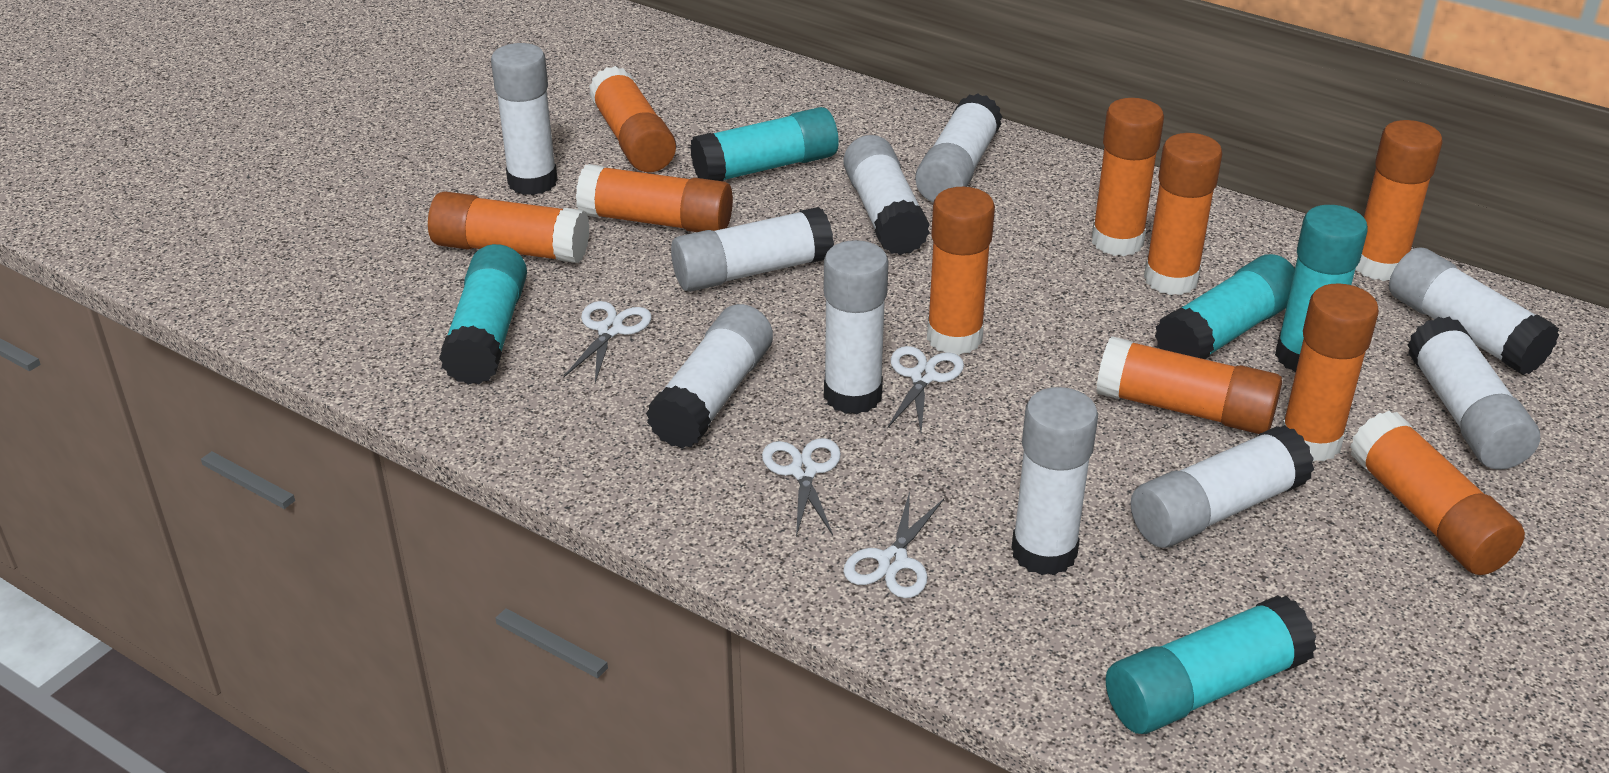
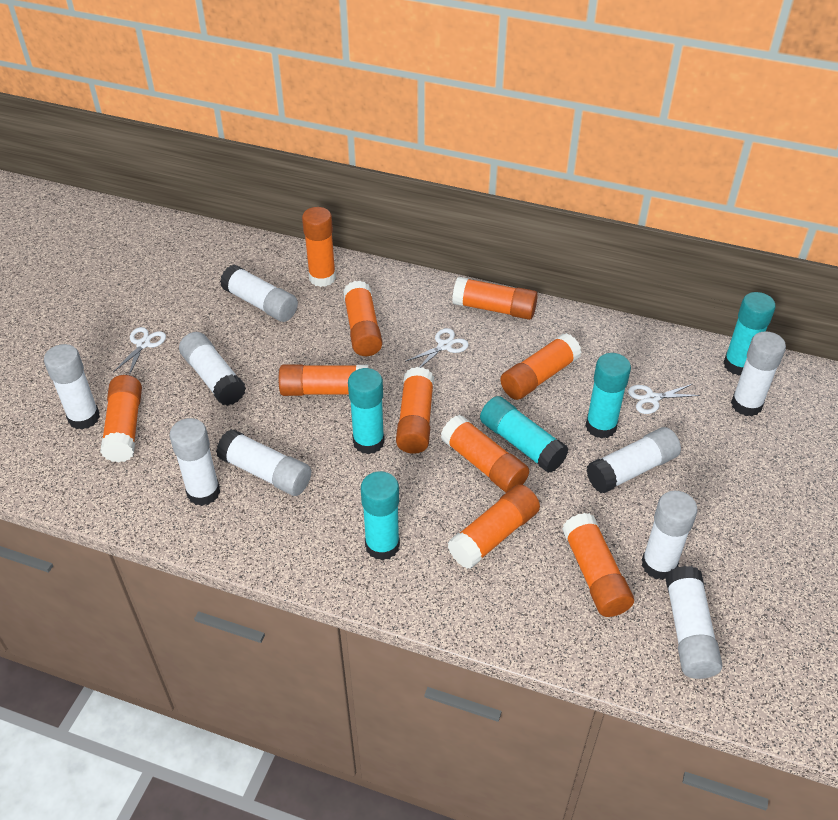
white glue stick: [491,43,558,195] [646,304,773,449] [671,207,834,292] [824,240,889,414] [843,135,930,255] [915,93,1003,203] [1012,387,1098,575] [1130,425,1314,548] [1389,247,1559,375] [1407,316,1540,470] = 10 -> [44,344,100,430] [170,418,220,506] [179,332,246,406] [216,429,311,496] [220,264,298,322] [586,427,681,493] [642,491,698,580] [665,566,722,679] [731,331,786,416] = 9
white scissors: [563,301,652,383] [762,438,841,536] [843,491,944,598] [887,346,964,432] = 4 -> [113,327,166,375] [405,328,469,368] [628,384,700,414] = 3

